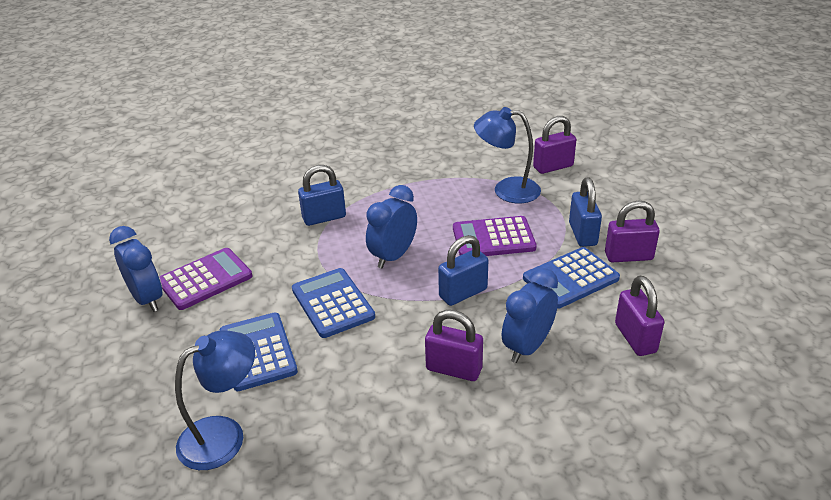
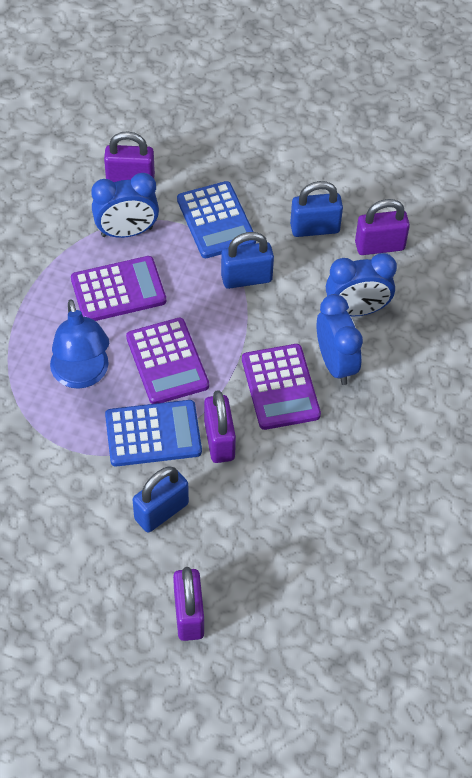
blue calculator: [220,312,298,391] [292,268,375,338] [523,247,620,309] = 3 -> [105,400,202,467] [177,181,256,258] = 2
blue lamp: [175,330,255,470] [474,107,541,203] = 2 -> [50,299,109,389] = 1
purple calculator: [159,248,252,310] [453,216,537,256] = 2 -> [71,256,166,321] [126,318,209,404] [242,344,321,430] = 3

